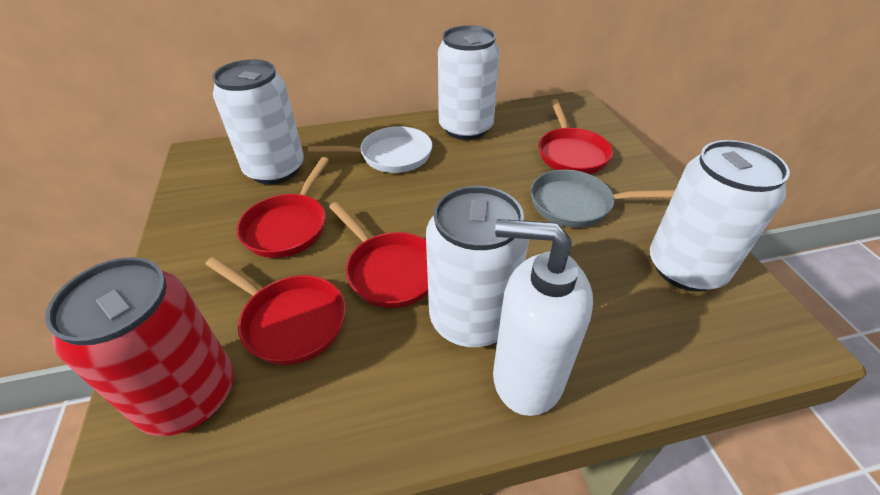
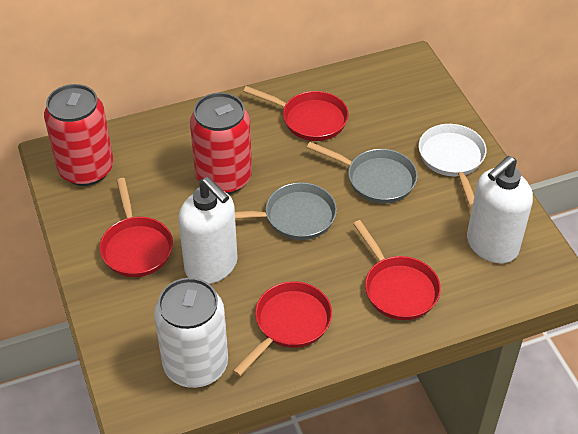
grey pan: [531,170,675,227] = 1 -> [235,182,337,240] [307,142,418,204] = 2
red can: [45,257,234,436] = 1 -> [44,84,114,186] [190,93,252,194] = 2
white can: [212,59,304,184] [426,186,529,347] [438,25,500,140] [650,140,790,291] = 4 -> [154,278,228,388] = 1
white soap dispenser: [493,219,593,416] = 1 -> [178,177,238,284] [467,156,533,264] = 2

